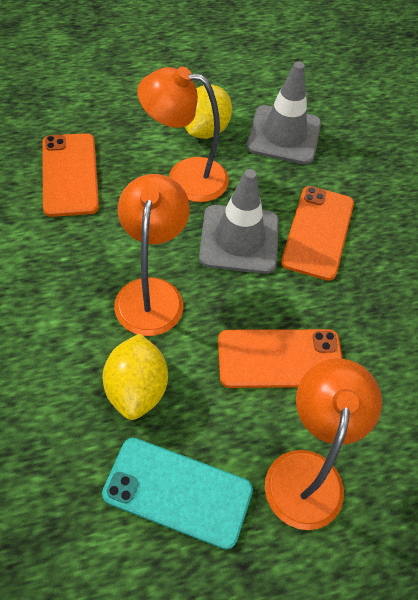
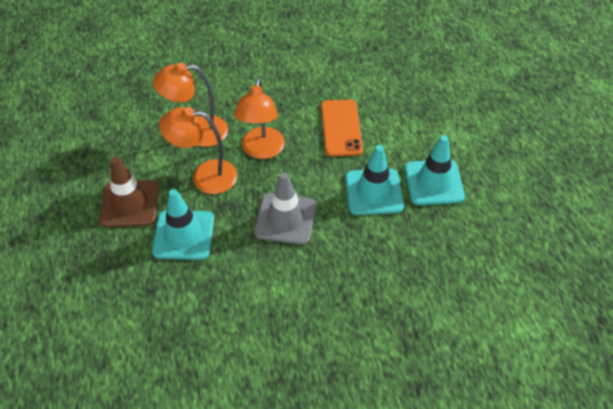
brown traffic cone: none = 0 -> [99,157,159,227] = 1
grey traffic cone: [199,169,279,274] [246,61,321,165] = 2 -> [254,172,316,245] = 1
orange phone: [42,133,99,217] [218,329,343,388] [281,186,354,281] = 3 -> [321,99,363,156] = 1
turquoise phone: [102,438,253,549] = 1 -> none = 0
turquoise traffic cone: none = 0 -> [152,189,214,260] [345,145,404,215] [405,135,465,205] = 3
yellow lemon: [102,334,168,420] [185,85,232,139] = 2 -> none = 0

